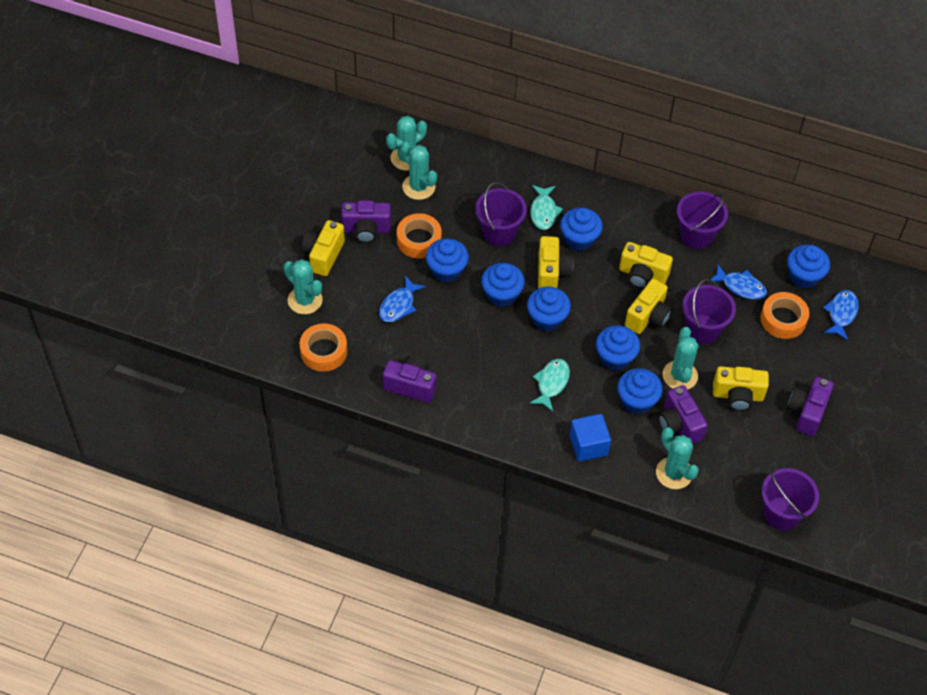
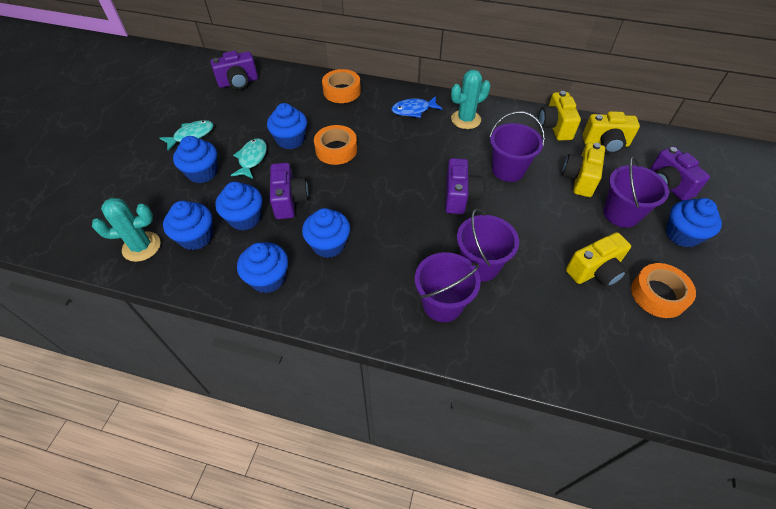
blue cube: [569,414,611,461] = 1 -> none = 0
blue fish: [379,276,426,322] [708,264,767,300] [823,290,859,340] = 3 -> [392,96,442,118] = 1
turquoise cactus: [284,259,323,314] [386,116,427,171] [401,142,437,200] [656,427,699,489] [662,327,699,390] = 5 -> [92,198,161,262] [451,70,491,129] = 2
yellow camera: [301,220,345,276] [538,236,574,288] [619,242,673,289] [625,279,672,334] [713,366,769,411] = 5 -> [538,91,581,141] [562,143,605,197] [566,232,631,287] [582,111,640,154] = 4

